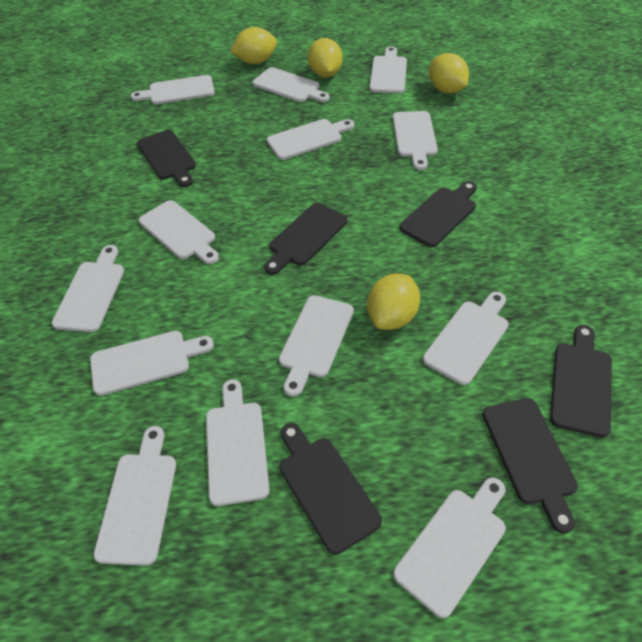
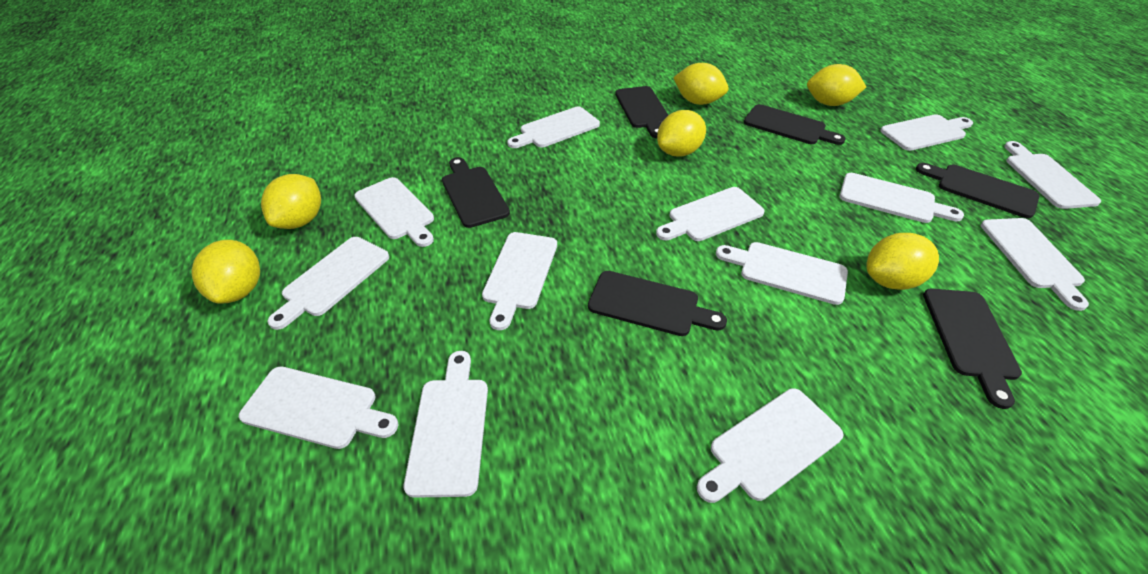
yellow lemon: [230,27,277,64] [308,38,343,77] [367,273,420,330] [429,53,469,93] = 4 -> [192,240,260,304] [261,174,321,229] [657,110,706,157] [673,63,729,105] [807,64,866,106] [867,233,939,290] = 6

